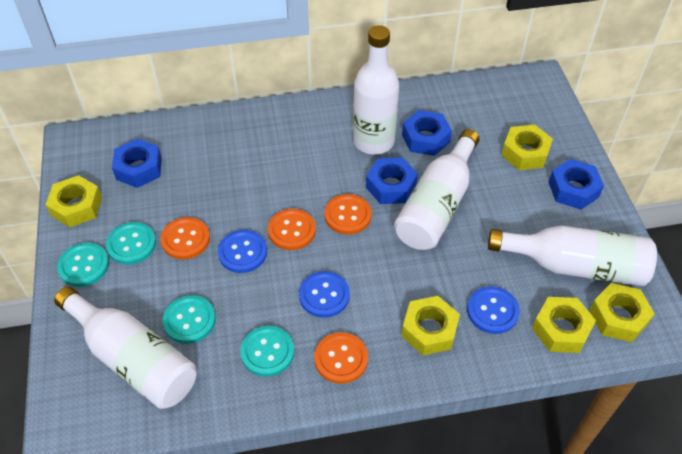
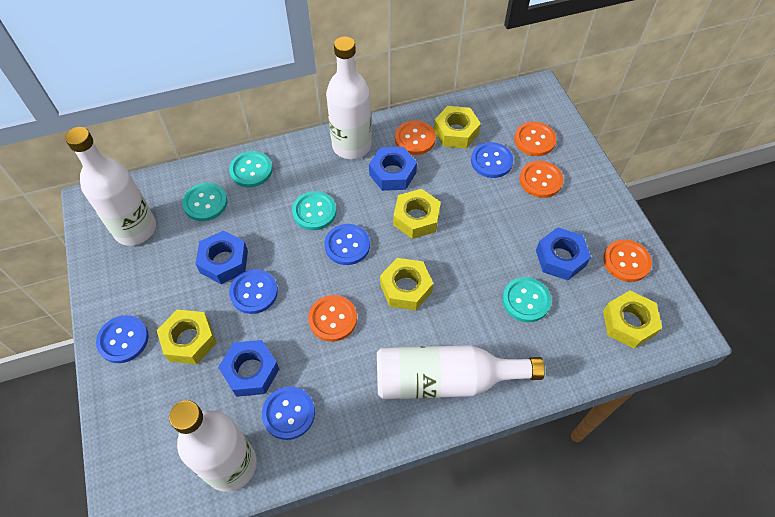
blue button: [218,230,267,273] [299,271,350,318] [467,286,520,334] = 3 -> [96,315,149,363] [229,269,278,314] [262,386,315,440] [324,224,370,265] [471,142,513,178] = 5
orange button: [161,217,210,259] [268,209,316,250] [314,332,368,384] [324,194,372,235] = 4 -> [308,295,357,342] [395,121,436,155] [514,122,557,156] [520,161,563,198] [603,239,652,282] = 5

